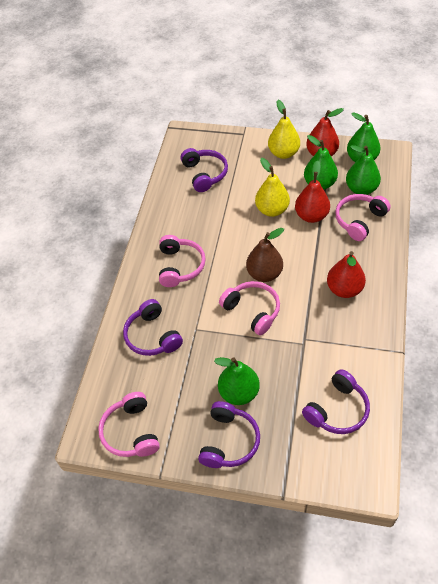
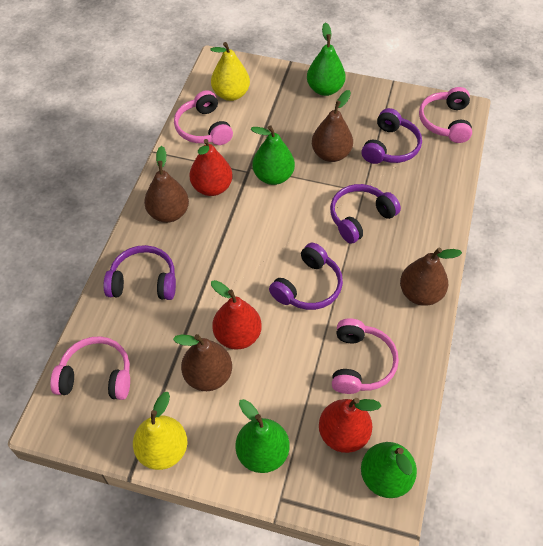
brown pear: [246,228,284,282] = 1 -> [144,146,189,223] [173,334,232,391] [312,90,353,162] [400,248,462,306] = 4

